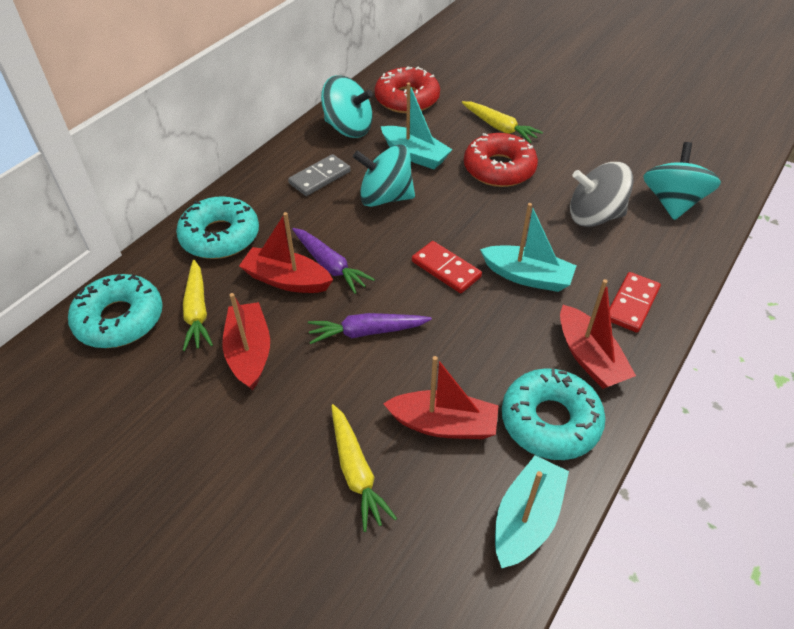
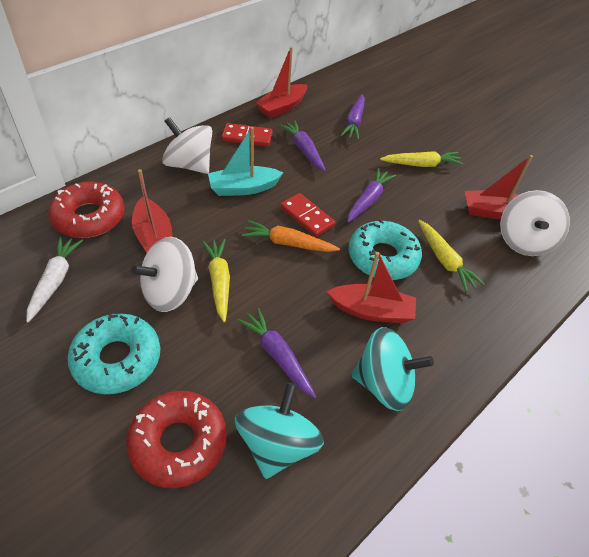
grey domino: [288,154,351,196] = 1 -> none = 0
grey spinning top: [570,162,634,227] = 1 -> none = 0
orange carrot: none = 0 -> [242,220,340,252] = 1
purple carrot: [292,228,375,294] [308,313,432,344] = 2 -> [237,308,316,398] [279,120,326,171] [340,94,365,140] [347,168,396,223] = 4
turquoise boat: [381,83,453,169] [480,203,577,292] [495,455,569,568] = 3 -> [208,127,283,196] = 1
turquoise donut: [68,274,163,348] [176,196,259,259] [502,368,606,460] = 3 -> [67,313,160,394] [348,219,422,280] = 2
turquoise spinning top: [321,75,373,138] [353,145,415,207] [643,142,721,220] = 3 -> [235,383,324,479] [352,327,434,411] = 2
white carrot: none = 0 -> [26,237,83,322] = 1
white spinning top: none = 0 -> [131,237,198,312] [162,117,212,174] [500,190,570,256] = 3

